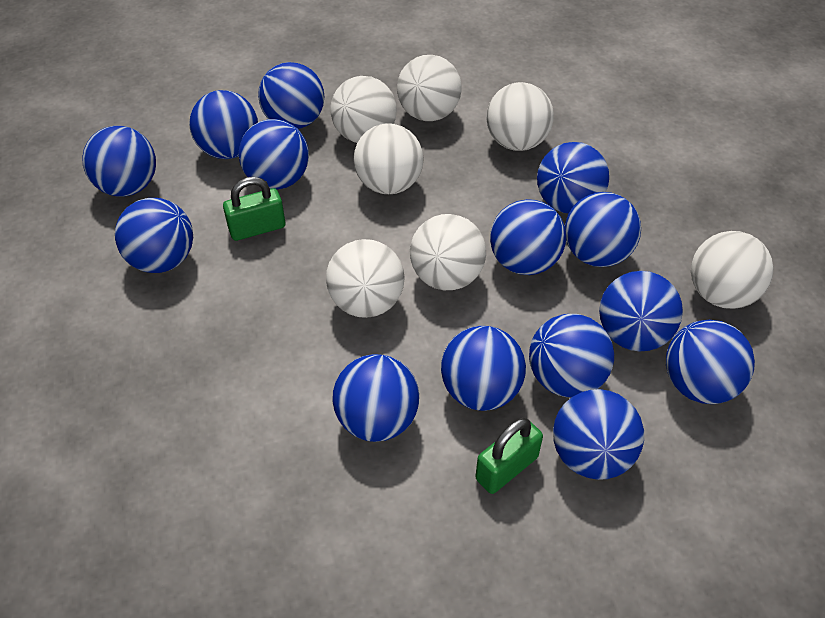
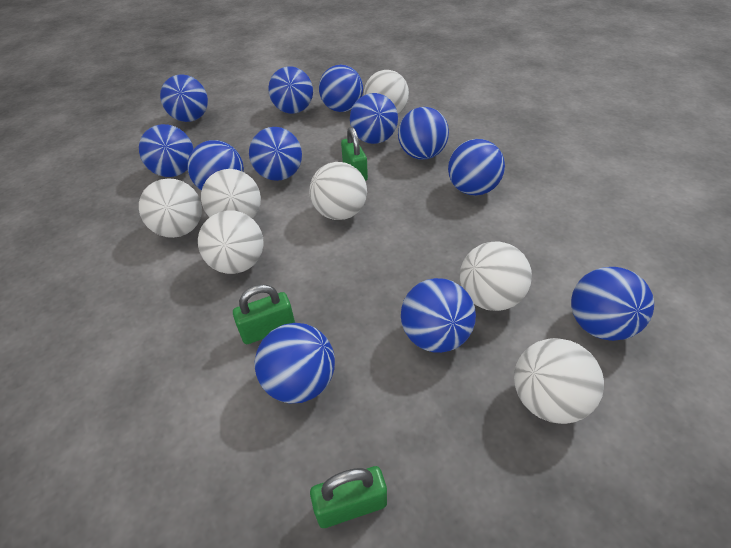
blue ball: [82,126,156,197] [115,198,193,273] [189,90,258,159] [239,119,309,190] [258,62,324,129] [332,354,419,442] [441,326,526,411] [490,199,566,275] [529,314,614,397] [537,142,609,213] [553,389,644,480] [565,192,641,267] [599,271,683,351] [666,320,755,404] = 14 -> [139,124,194,177] [160,74,208,122] [188,140,244,191] [249,127,302,181] [254,323,335,403] [268,66,313,114] [319,65,363,112] [350,93,398,144] [398,107,449,160] [401,278,476,353] [448,139,505,196] [571,267,654,341] = 12
green padlock: [223,177,285,241] [475,418,543,494] = 2 -> [233,284,295,344] [310,466,387,528] [341,127,368,181] = 3

